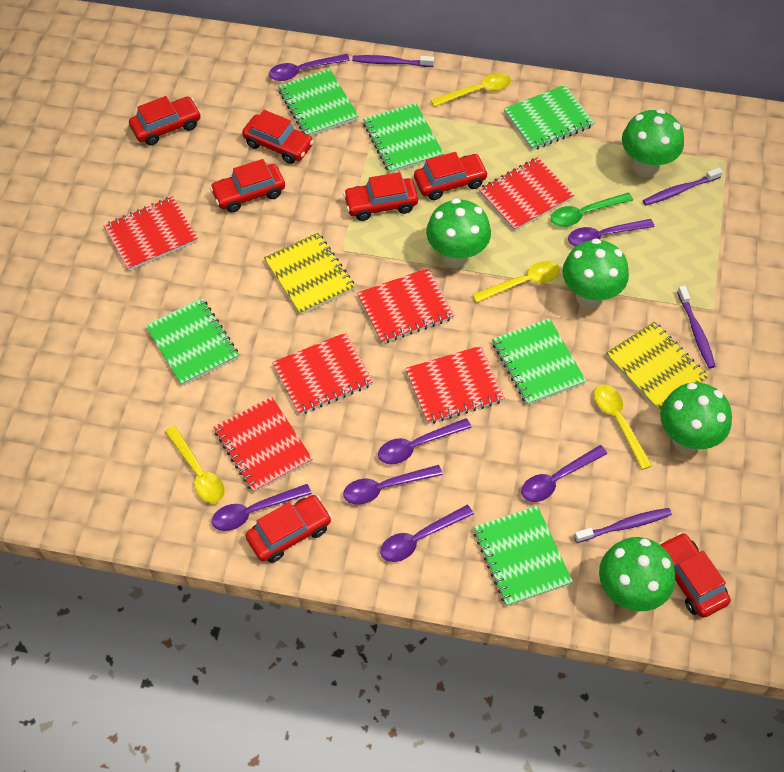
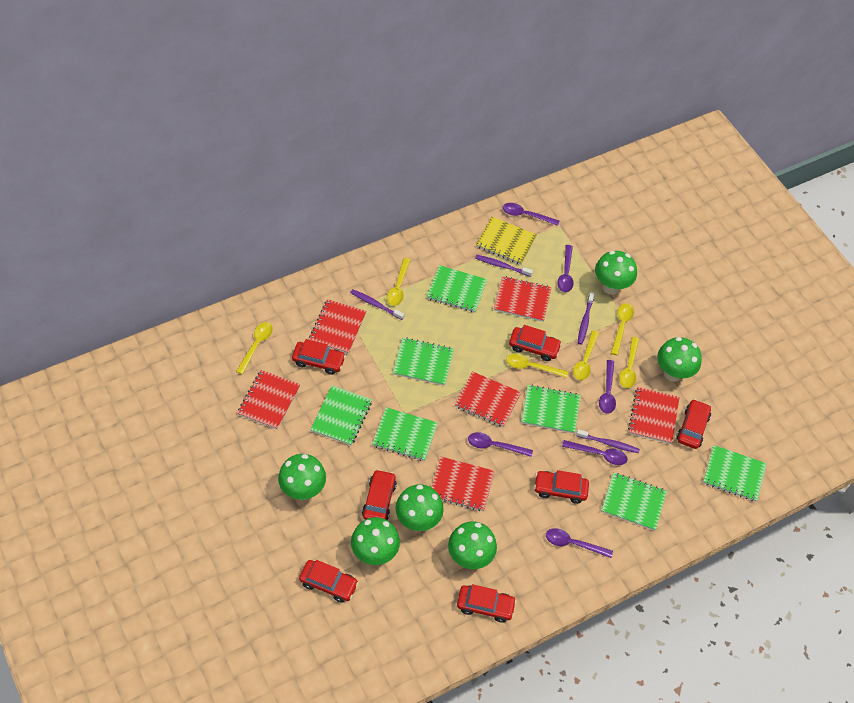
green mushroom: [426,198,491,268] [562,238,629,308] [599,537,675,611] [622,109,684,177] [660,382,732,452] = 5 -> [278,454,326,500] [351,517,400,565] [395,484,444,531] [448,521,497,569] [595,251,637,295] [657,337,702,382] = 6
green notebook: [145,298,239,386] [278,68,359,136] [363,103,444,173] [473,506,573,606] [492,318,586,405] [504,85,595,150] = 6 -> [310,385,372,445] [372,407,438,461] [393,338,454,386] [427,265,487,313] [521,385,581,433] [601,472,667,531] [703,445,767,502] = 7
green spoon: [551,193,633,227] = 1 -> none = 0
purple spoon: [212,484,312,531] [269,54,350,81] [343,465,443,504] [378,418,472,464] [380,505,474,562] [521,445,607,502] [568,219,655,247] = 7 -> [468,432,533,457] [503,203,559,226] [546,528,613,558] [557,245,574,292] [562,440,628,465] [599,360,616,414] = 6
yellow notebook: [264,233,355,315] [606,321,709,412] = 2 -> [476,217,537,264] = 1
yellow spoon: [165,426,225,503] [431,73,511,107] [472,261,560,303] [594,384,652,470] = 4 -> [236,322,273,375] [387,258,410,306] [506,354,568,378] [573,331,599,380] [611,303,634,355] [619,337,639,388] = 6

